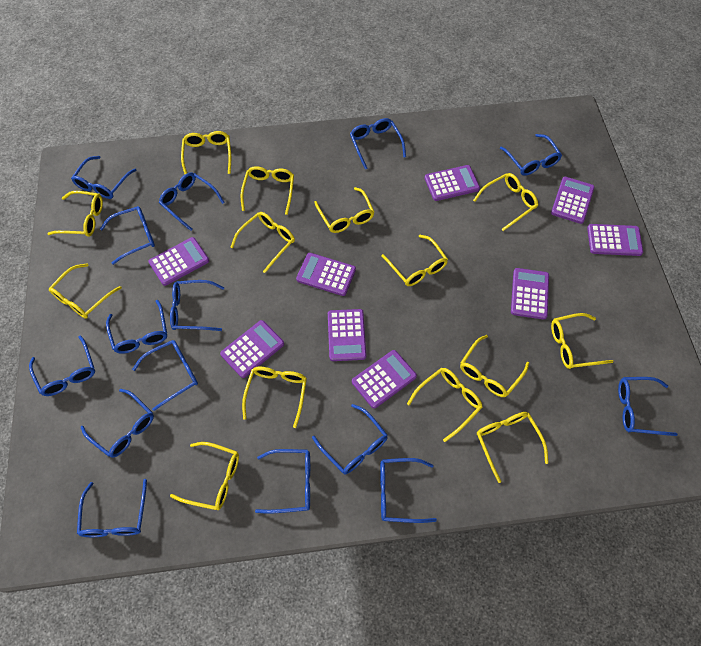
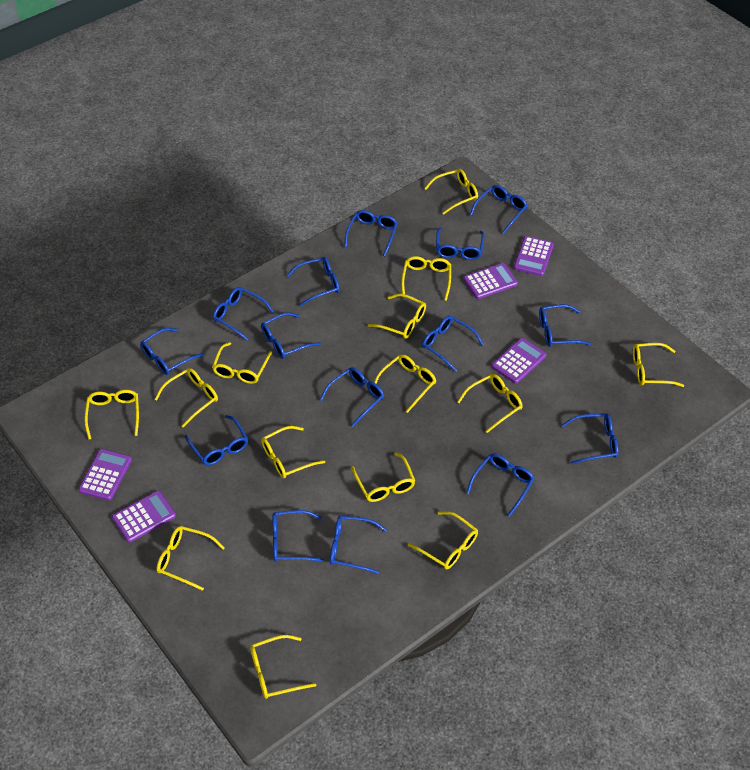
purple calculator: [149,237,209,286] [220,320,284,378] [296,253,356,296] [328,309,366,361] [352,350,417,409] [425,165,480,201] [511,268,549,319] [551,177,595,224] [587,224,643,256] = 9 -> [79,449,132,501] [112,491,176,543] [463,263,518,299] [492,338,546,384] [514,236,554,276] = 5

